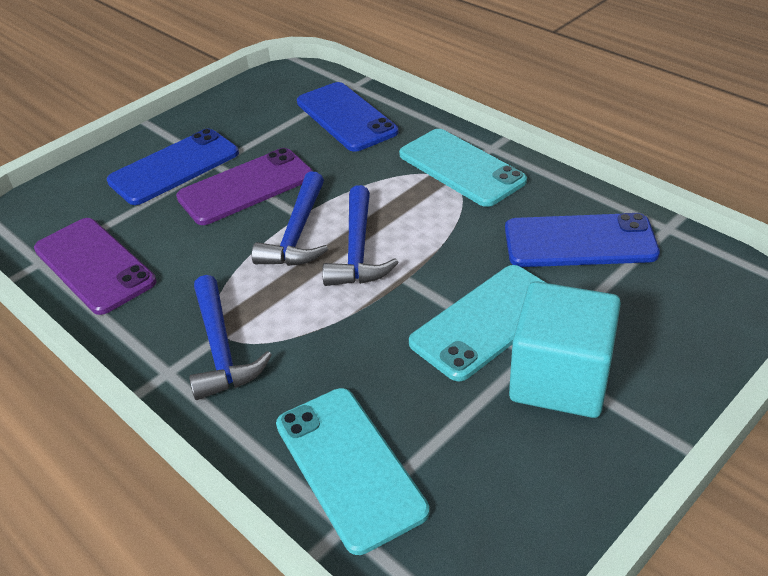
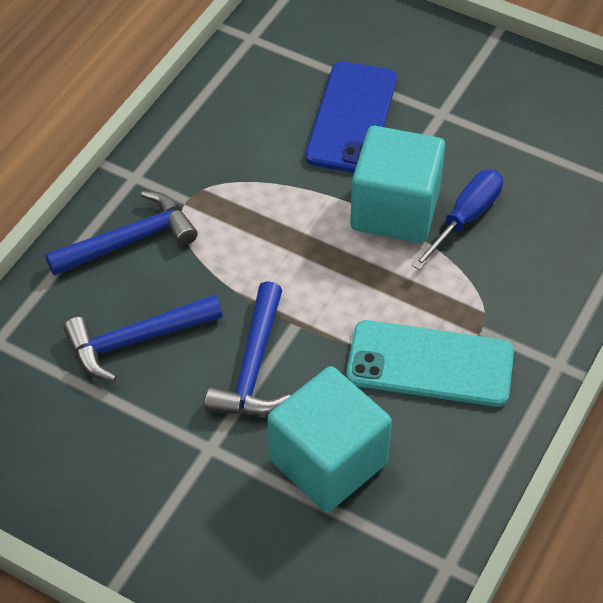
blue phone: [107,128,239,205] [297,82,399,152] [505,213,660,267] = 3 -> [305,61,397,173] = 1
blue screwdriver: none = 0 -> [412,170,503,270] = 1
purple phone: [34,218,157,315] [176,148,313,225] = 2 -> none = 0
turquoise cube: [509,281,621,418] = 1 -> [268,366,392,512] [350,126,445,243] = 2
turquoise phone: [276,388,430,555] [399,129,527,207] [409,265,546,381] = 3 -> [347,320,514,407] = 1

